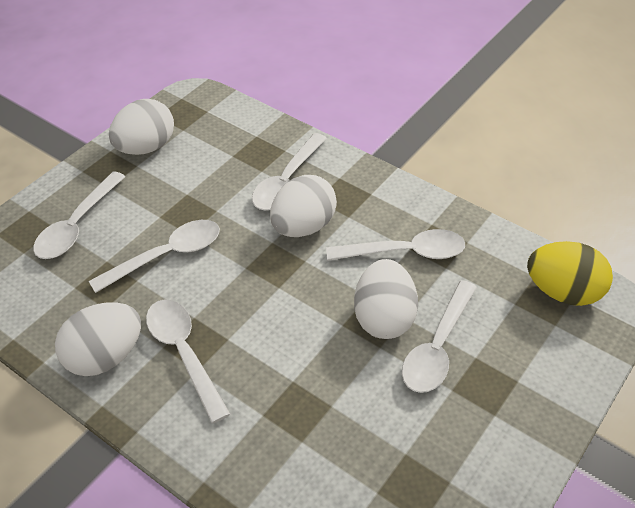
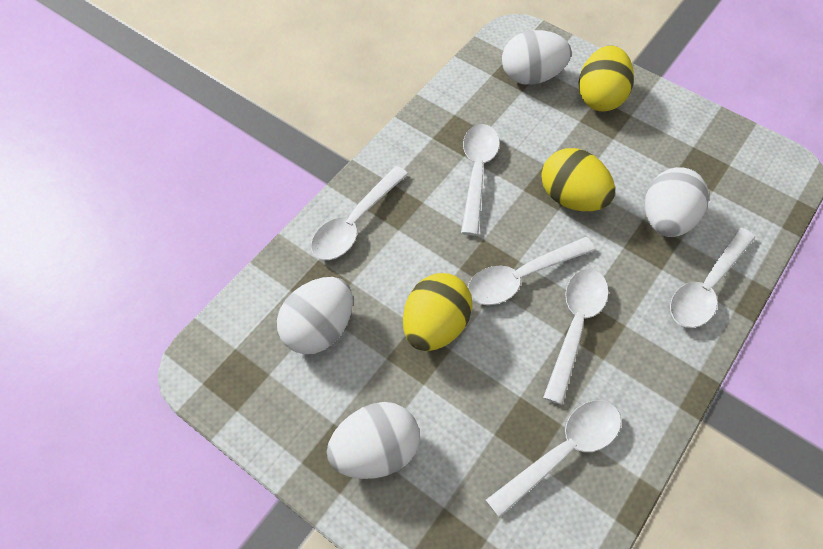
yellow egg: [527,241,613,306] = 1 -> [403,273,472,351] [541,148,615,211] [579,46,634,112] = 3

